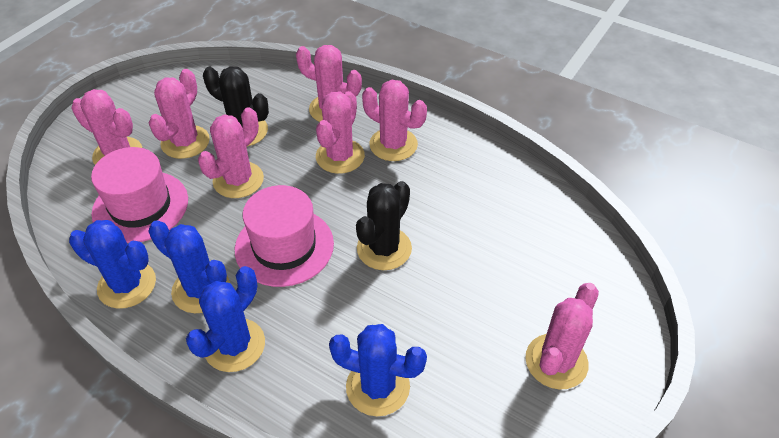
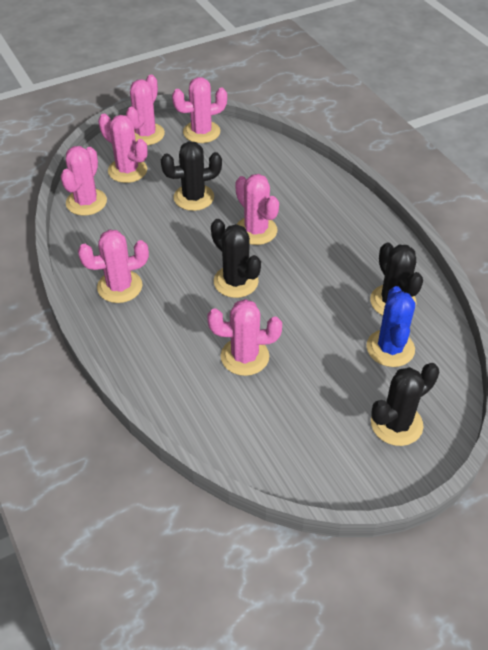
black cactus: [203,66,269,147] [356,181,412,270] = 2 -> [161,141,222,211] [211,219,261,298] [370,242,423,315] [371,363,439,446] = 4
blue cactus: [69,220,156,309] [148,220,230,313] [186,266,265,372] [329,324,427,416] = 4 -> [366,286,416,367] = 1
pink hat: [91,147,188,243] [235,185,334,287] = 2 -> none = 0

